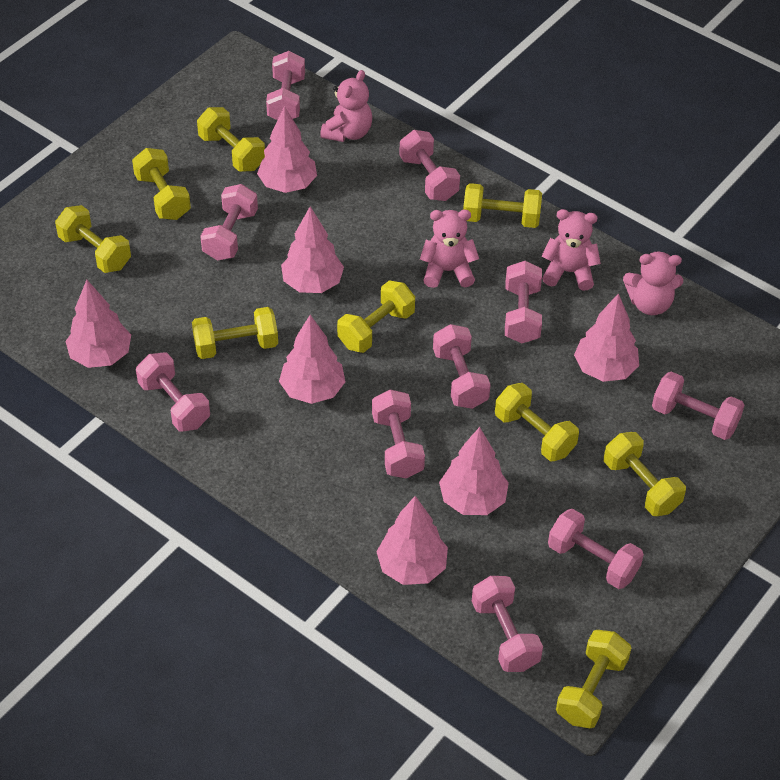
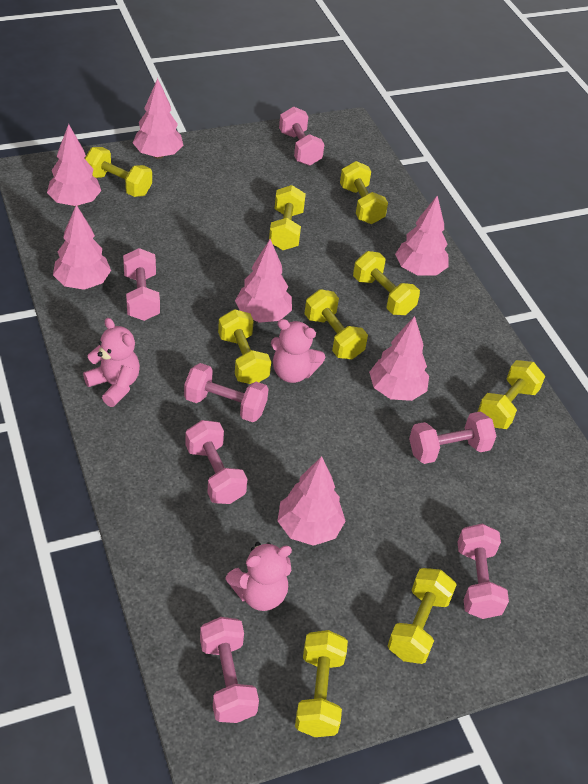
pink dumbbell: [136,353,210,431] [200,184,258,261] [266,51,305,120] [372,390,425,478] [399,130,460,201] [433,324,491,409] [472,576,543,672] [505,261,542,343] [548,509,644,589] [652,372,745,440] = 10 -> [123,248,160,321] [184,363,268,422] [185,420,247,504] [200,617,259,723] [279,107,324,166] [409,411,496,464] [458,524,509,619] = 7
pink teddy bear: [320,70,372,142] [420,210,479,288] [541,209,601,290] [623,251,683,315] = 4 -> [83,318,140,407] [225,542,292,611] [271,319,325,383] = 3

